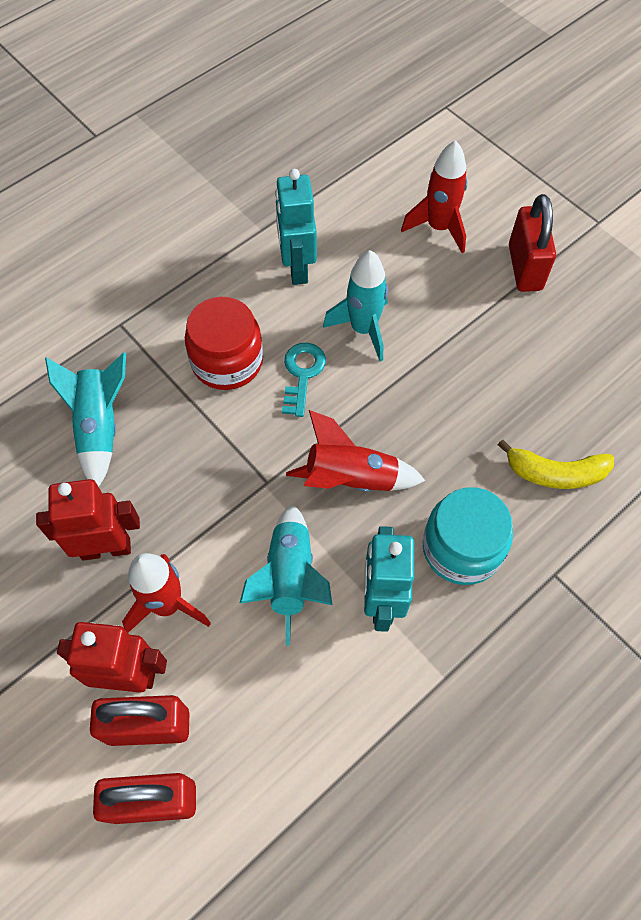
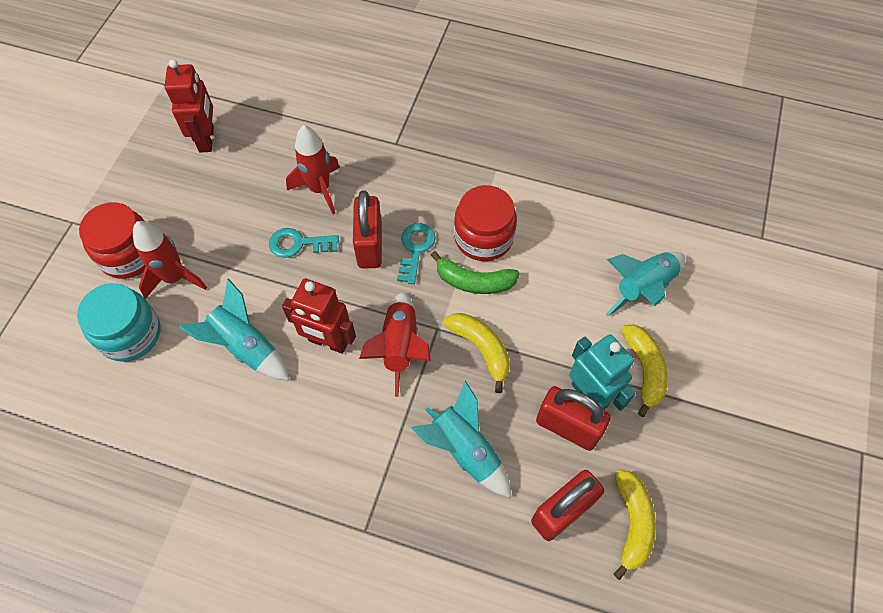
green banana: none = 0 -> [431,251,520,294] = 1
red jar: [185,297,263,390] = 1 -> [79,202,146,279] [454,185,517,261] = 2
turquoise key: [282,343,326,417] = 1 -> [269,228,339,258] [397,223,436,284] = 2
turquoise robot: [275,169,317,285] [364,526,414,632] = 2 -> [569,334,636,411] = 1
yellow banana: [498,439,614,489] = 1 -> [444,313,510,393] [613,469,656,580] [621,324,668,417] = 3

